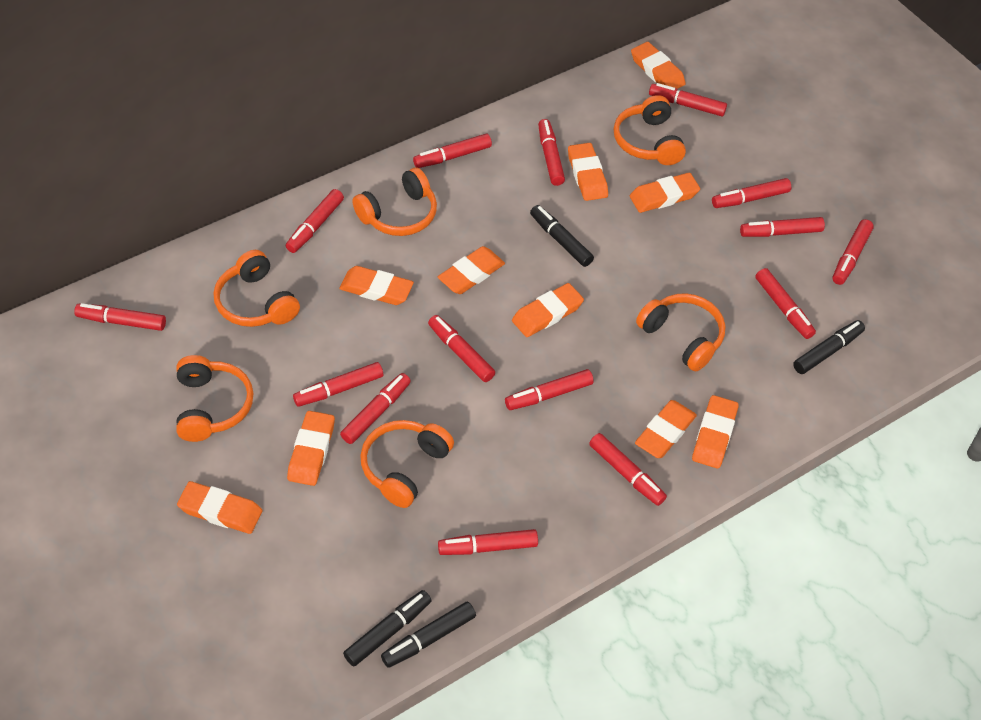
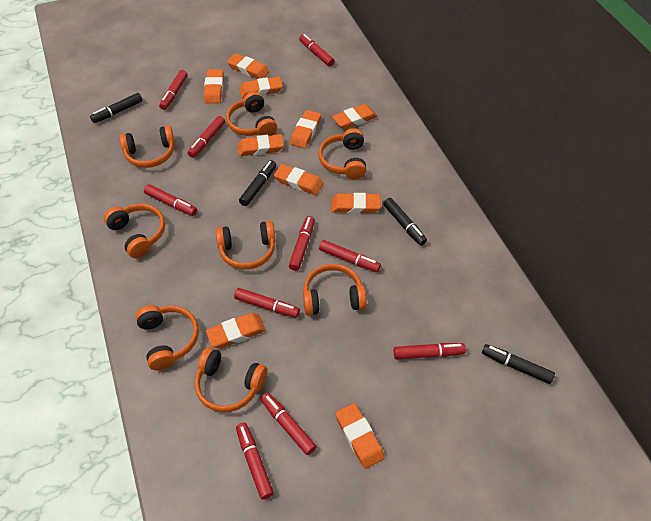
orange headphones: [176,355,253,442] [214,250,300,327] [352,167,437,236] [360,420,454,508] [614,95,686,165] [636,293,725,372] = 6 -> [104,204,165,258] [119,125,175,168] [135,305,199,370] [195,347,267,412] [216,221,276,270] [226,91,277,136] [303,264,367,316] [318,128,366,179] = 8
red marker: [74,303,166,331] [286,189,344,253] [293,362,383,407] [340,373,411,444] [413,134,492,168] [428,315,495,382] [438,529,538,555] [505,369,594,410] [538,119,565,186] [589,433,667,506] [649,83,727,116] [712,178,791,208] [740,217,825,237] [756,268,816,339] [832,219,874,285] = 15 -> [144,184,197,216] [159,70,188,110] [188,116,225,158] [234,288,300,318] [236,423,274,499] [260,392,316,455] [289,216,315,271] [299,34,335,66] [319,240,381,272] [394,343,466,359] = 10

